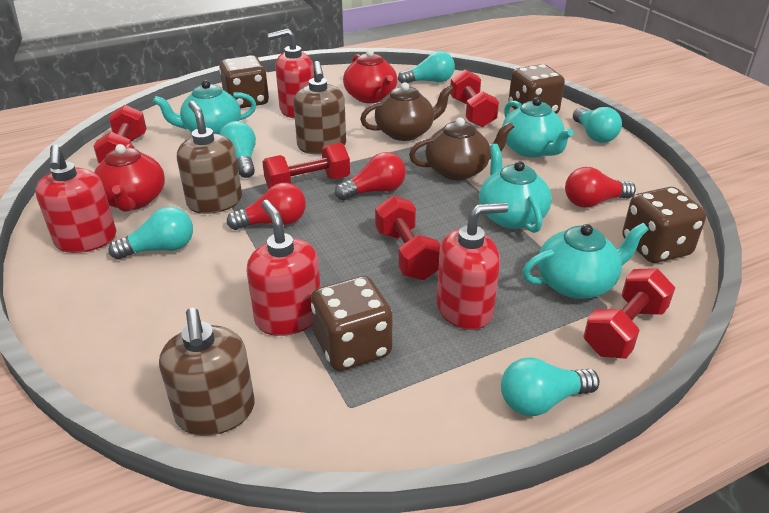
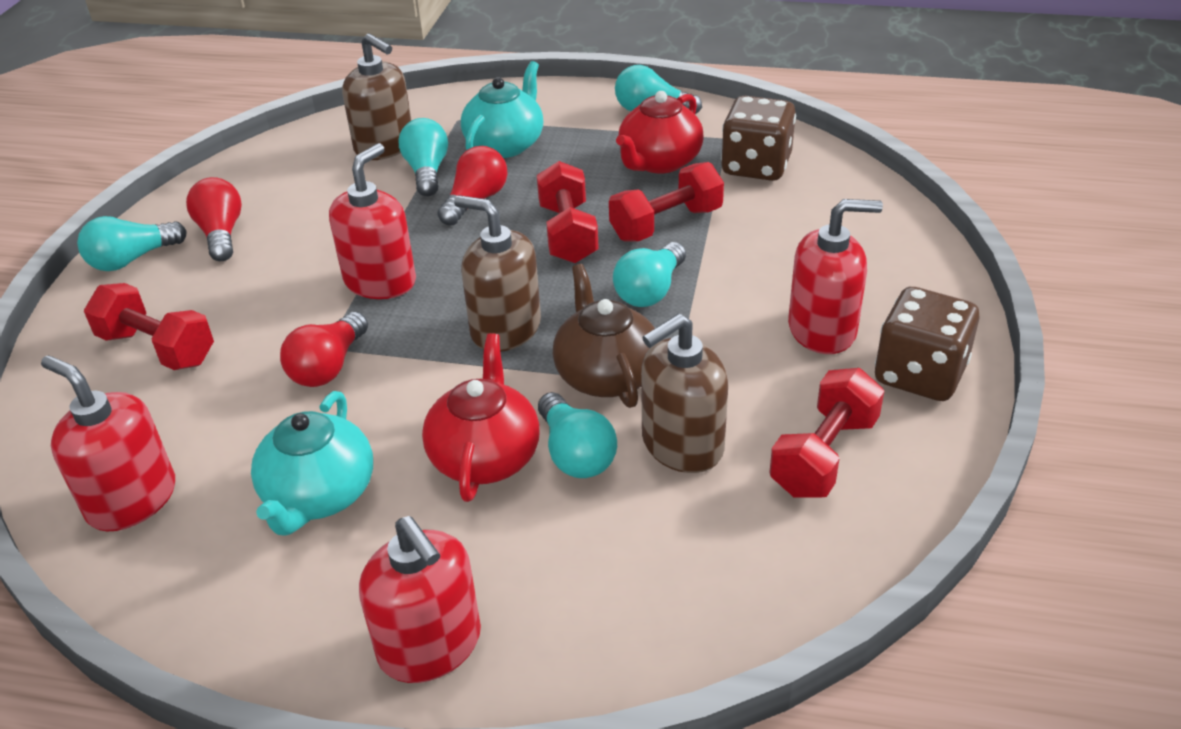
brown dice: [219,55,269,108] [311,276,392,371] [508,64,565,114] [622,187,706,263] = 4 -> [721,96,796,181] [875,287,979,401] = 2
brown teapot: [360,82,454,141] [409,118,514,180] = 2 -> [553,264,655,408] = 1
red dumbbell: [93,105,147,164] [262,143,350,189] [375,195,441,280] [450,69,499,127] [583,268,675,359] = 5 -> [84,283,214,370] [537,161,599,263] [609,162,724,242] [769,368,884,498] = 4
turquoise teapot: [153,80,256,134] [479,144,552,233] [502,97,573,158] [522,223,649,299] = 4 -> [251,391,373,536] [461,61,543,158] = 2

